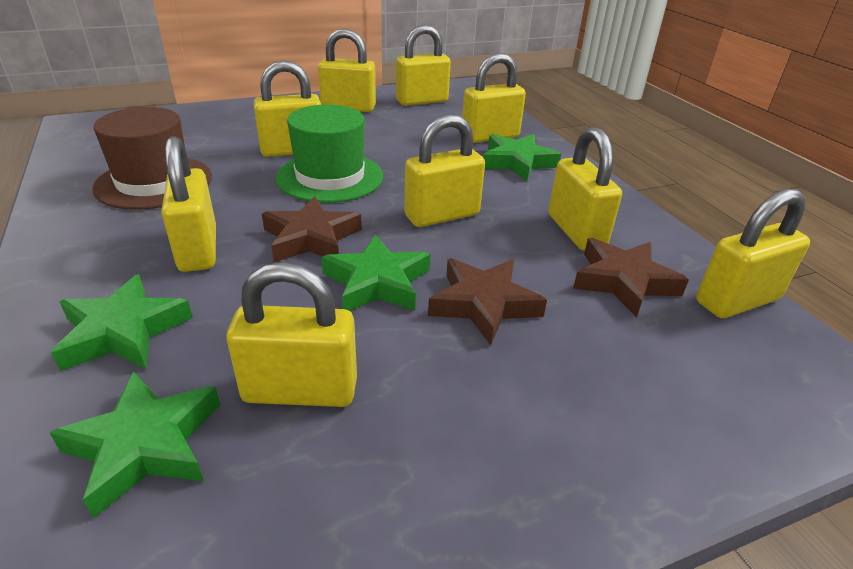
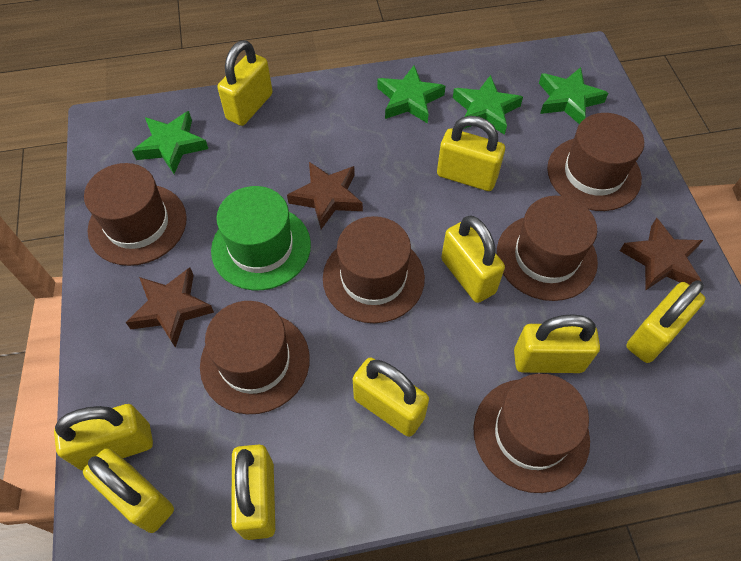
brown hat: [92,107,212,210] = 1 -> [84,163,187,266] [200,301,310,414] [323,216,425,323] [473,374,590,493] [497,196,598,301] [547,113,644,211] = 6

